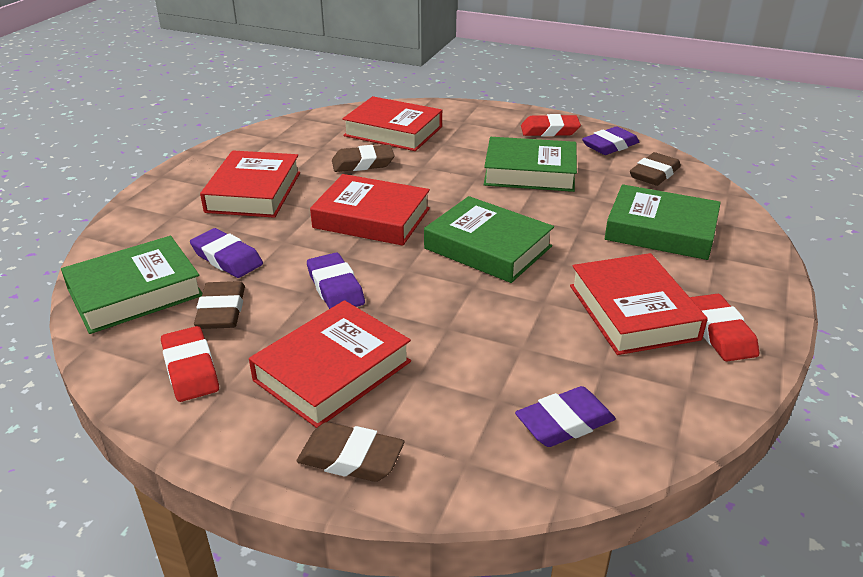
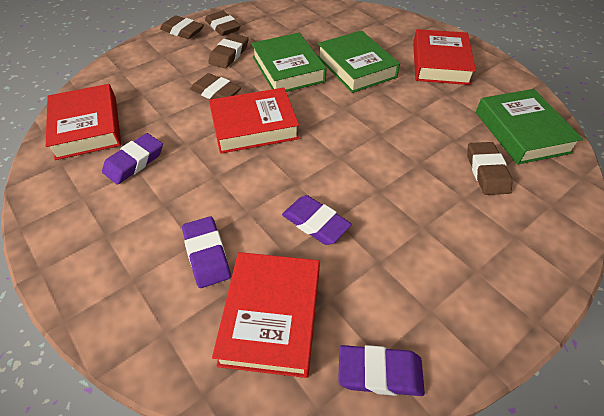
brown eraser: [194,281,245,329] [297,422,405,482] [332,145,395,172] [630,152,681,186] = 4 -> [160,15,204,39] [190,73,241,99] [205,11,241,36] [208,33,249,69] [467,142,513,195] = 5
green book: [61,236,203,334] [424,196,554,283] [484,137,577,192] [605,184,721,260] = 4 -> [251,33,327,92] [318,30,400,93] [476,89,583,165] = 3
red book: [200,151,300,218] [249,300,411,428] [310,174,430,246] [342,96,442,151] [570,253,708,355] = 5 -> [46,84,121,160] [209,88,299,154] [212,252,320,378] [413,29,476,85] = 4
red eraser: [161,326,219,402] [521,114,581,136] [690,294,759,361] = 3 -> none = 0

